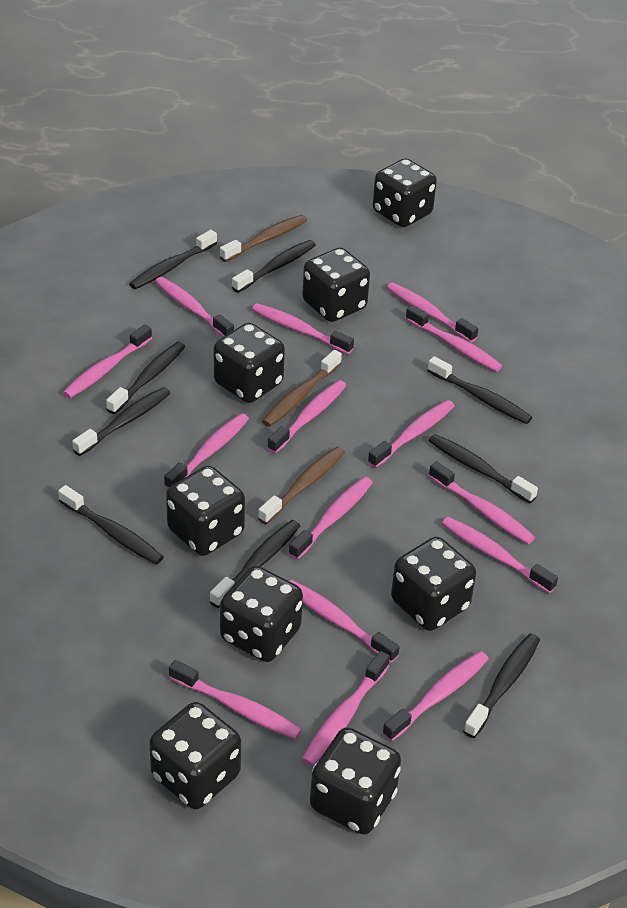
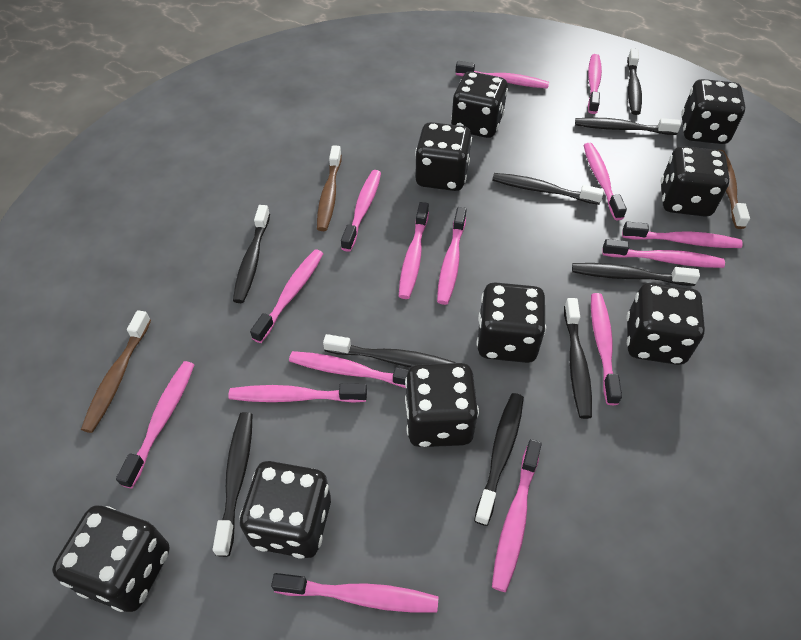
black dice: [149,702,241,809] [166,466,245,556] [214,323,285,403] [220,566,303,662] [302,248,370,322] [310,728,401,835] [373,158,437,227] [391,537,476,631] = 8 -> [52,505,170,612] [240,461,331,559] [405,363,479,447] [415,122,472,191] [451,71,508,138] [477,282,546,363] [626,283,705,365] [661,146,730,217] [681,79,745,144] = 9

